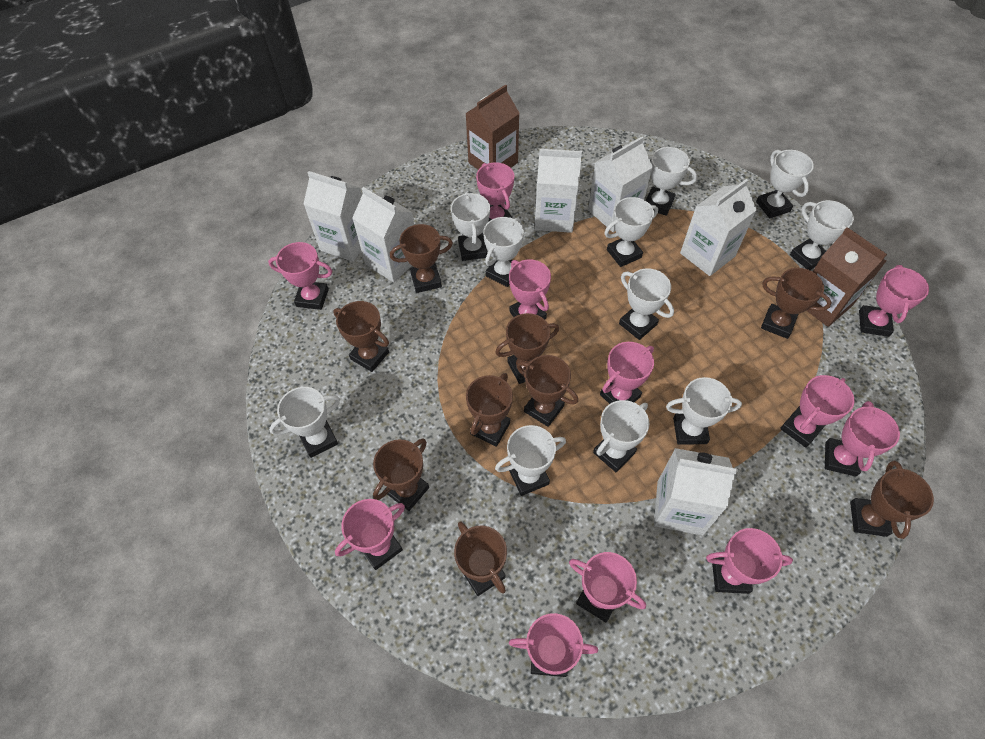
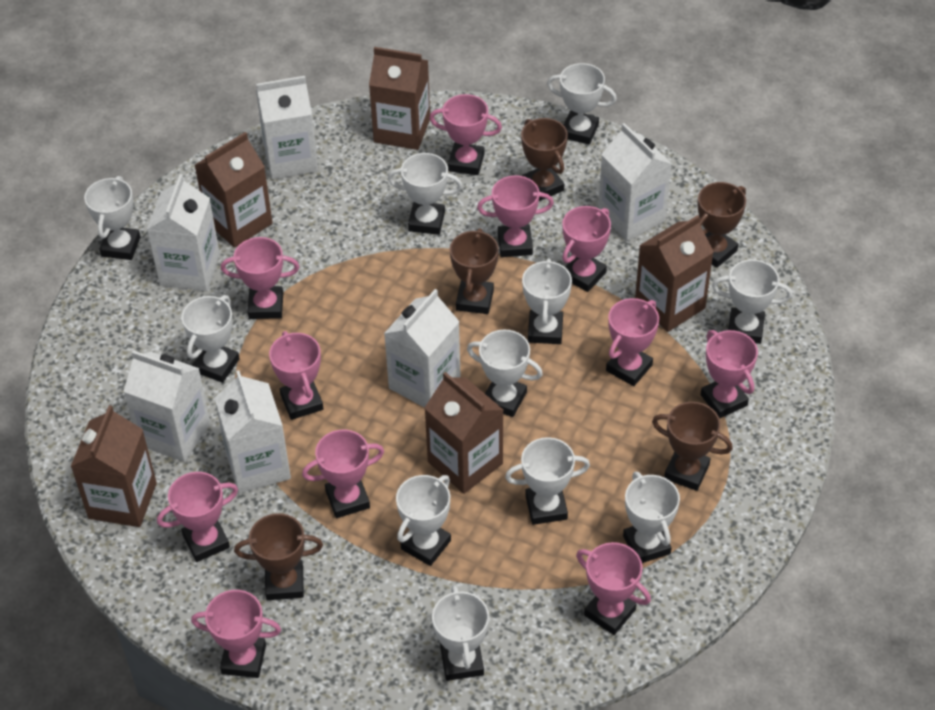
brown carton: [465,84,520,170] [806,227,887,327] = 2 -> [71,405,157,527] [195,132,273,248] [369,47,430,150] [425,372,503,494] [635,215,714,332] = 5
brown trophy: [333,301,389,372] [373,438,429,511] [390,224,453,293] [454,521,507,596] [466,373,513,447] [495,313,559,384] [517,355,578,427] [761,268,832,339] [850,460,934,539] = 9 -> [234,513,323,600] [450,228,499,314] [521,118,568,201] [652,402,733,491] [698,182,746,268] = 5

